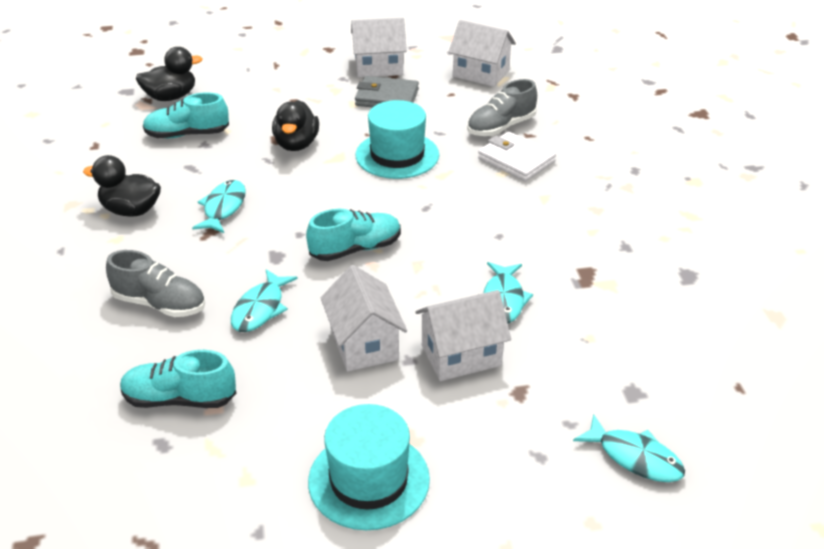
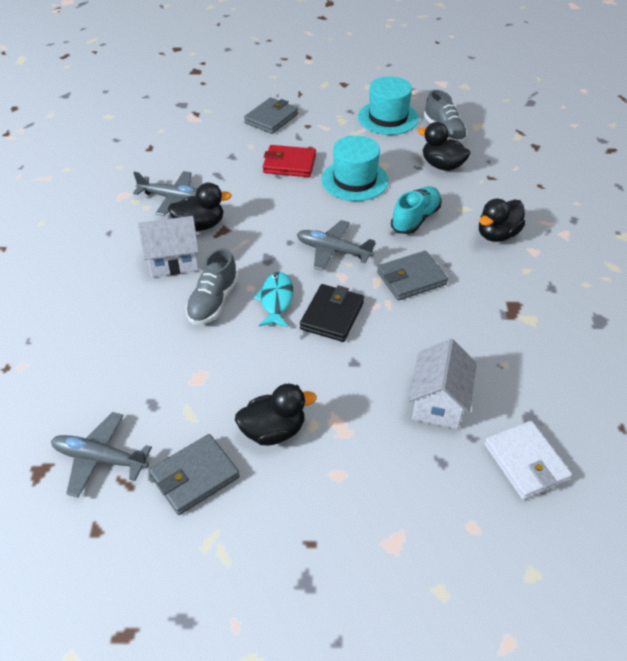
black duck: [83,155,161,217] [135,47,203,101] [272,100,319,151] = 3 -> [168,183,232,231] [235,384,317,445] [418,122,471,171] [479,199,525,242] = 4
black wallet: none = 0 -> [300,284,364,342] = 1
grey plane: none = 0 -> [51,412,152,498] [133,171,197,216] [297,220,376,271] = 3
grey wallet: [355,76,419,108] = 1 -> [149,434,240,515] [244,97,298,134] [377,251,448,300] = 3
red wallet: none = 0 -> [263,145,316,177] = 1
turquoise fish: [192,180,246,233] [231,269,298,332] [484,262,533,324] [573,414,685,482] = 4 -> [253,272,293,327] = 1
turquoise shoe: [120,350,236,408] [143,92,229,138] [306,209,401,261] = 3 -> [391,186,442,234] = 1
white house: [321,265,407,371] [351,18,407,77] [415,290,511,381] [449,20,516,87] = 4 -> [138,216,199,277] [409,339,477,429] = 2

